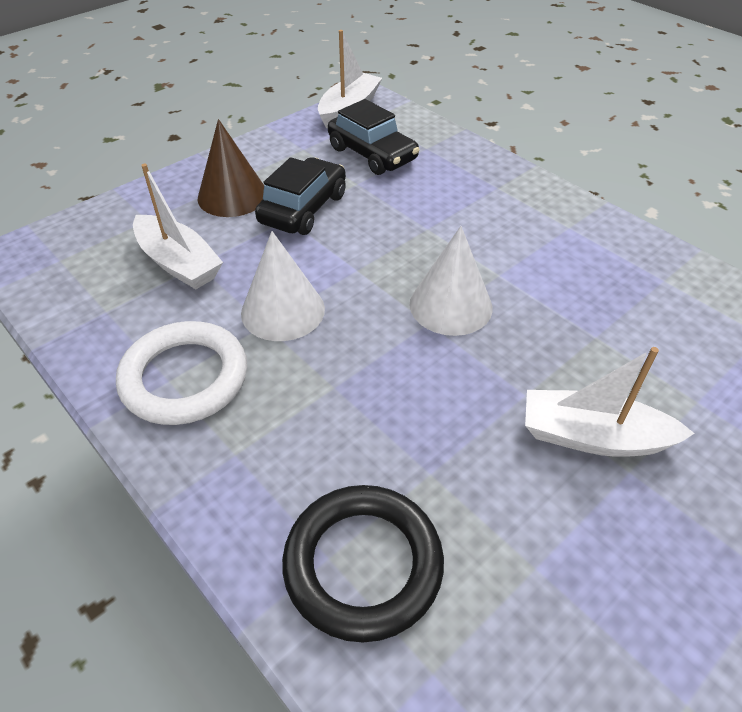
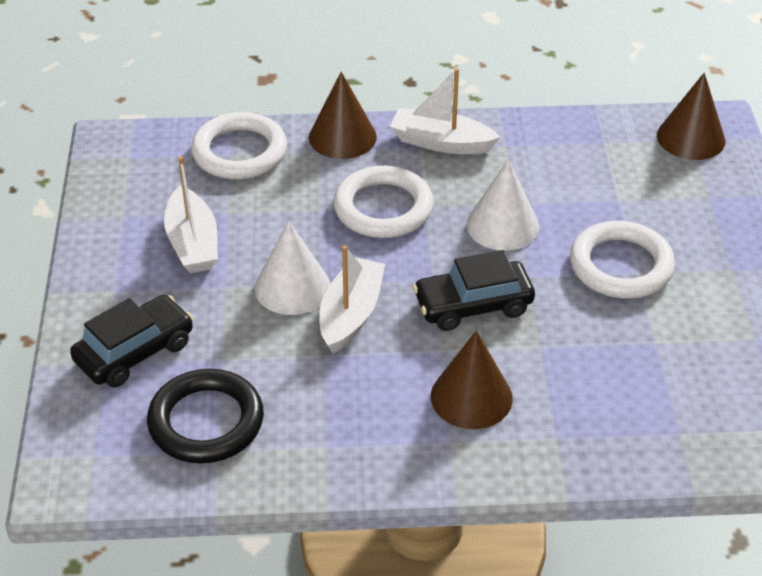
brown cone: [197,119,264,217] = 1 -> [309,72,377,159] [431,331,513,429] [657,73,726,160] = 3
white ring: [116,321,247,425] = 1 -> [191,112,287,179] [334,166,434,238] [570,221,675,299] = 3

